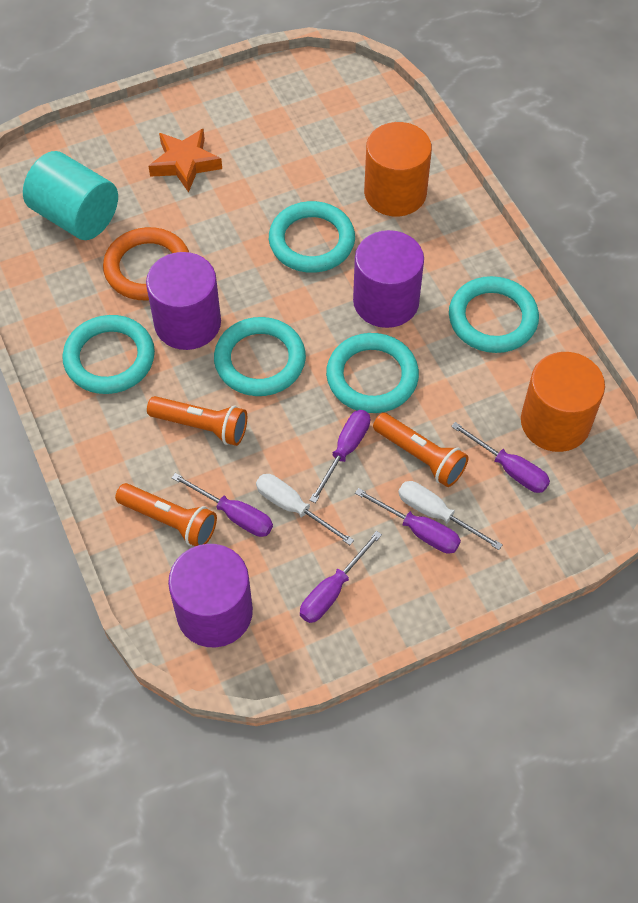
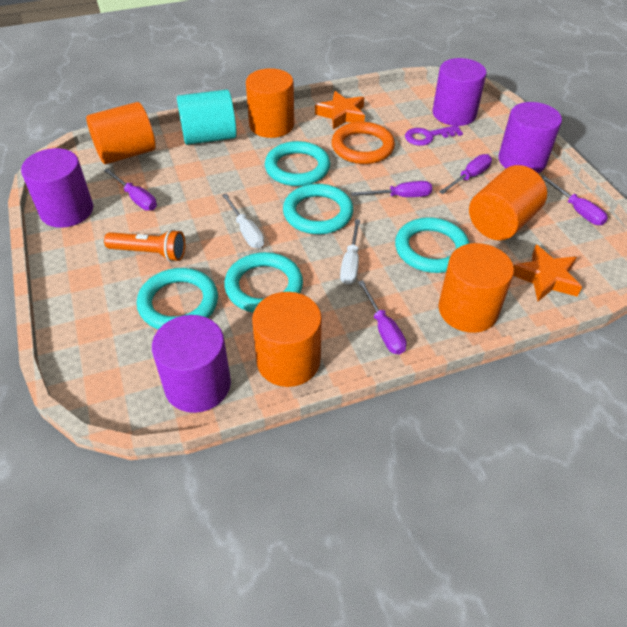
orange cylinder: [364,122,432,217] [521,352,605,452] = 2 -> [86,102,156,164] [246,68,294,138] [252,292,322,387] [438,243,514,333] [469,165,547,241] = 5
orange flashlight: [115,483,217,546] [147,396,247,446] [373,413,469,487] = 3 -> [104,229,185,261] = 1
orange star: [148,129,222,193] = 1 -> [315,91,365,130] [513,245,582,301] = 2
purple cylinder: [146,252,221,350] [168,544,253,647] [353,230,424,328] = 3 -> [21,148,93,228] [152,315,231,413] [432,58,487,126] [499,102,562,173] = 4
purple key: none = 0 -> [405,125,463,146] = 1

